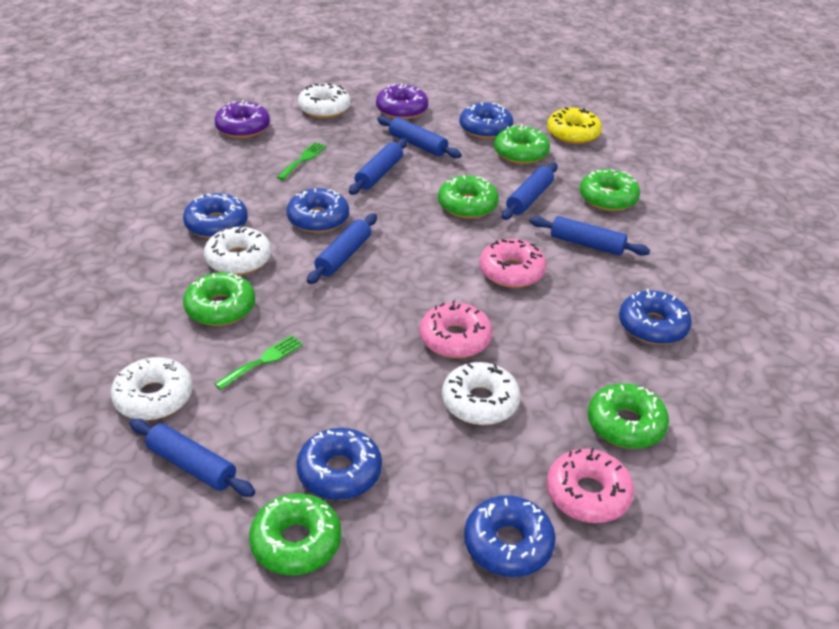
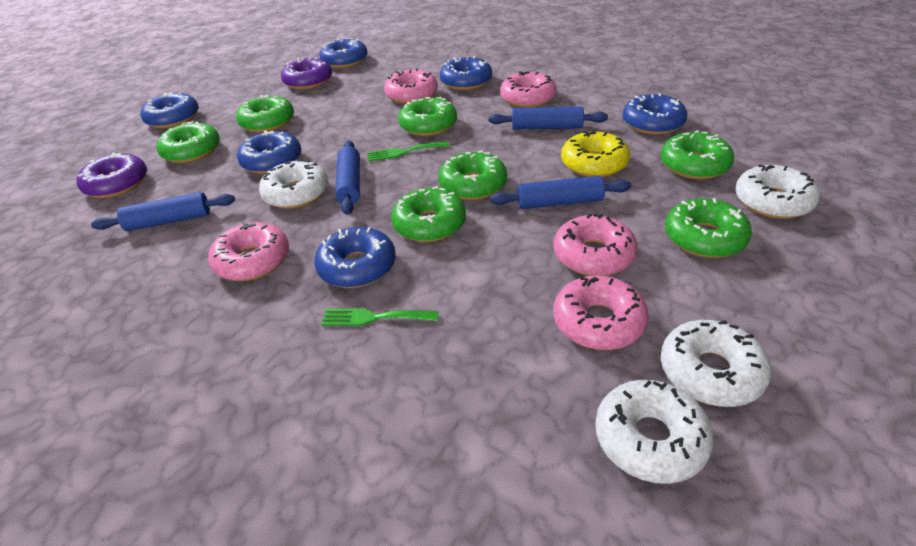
blue rolling pin: [129,419,255,497] [307,213,377,284] [349,138,407,195] [377,116,462,158] [502,162,558,220] [529,216,650,256] = 6 -> [91,192,235,231] [335,141,360,215] [488,107,608,129] [490,176,631,209] = 4
green donut: [183,272,255,326] [249,493,341,576] [438,175,499,218] [494,124,550,164] [580,169,640,211] [588,383,669,449] = 6 -> [156,121,220,163] [236,95,294,133] [391,186,466,242] [398,97,457,136] [438,150,507,200] [661,130,734,179] [665,198,752,258] = 7
pink donut: [420,301,492,358] [479,239,546,288] [547,448,634,523] = 3 -> [208,222,289,281] [384,68,438,104] [500,71,557,108] [553,214,638,276] [553,275,649,350] = 5

